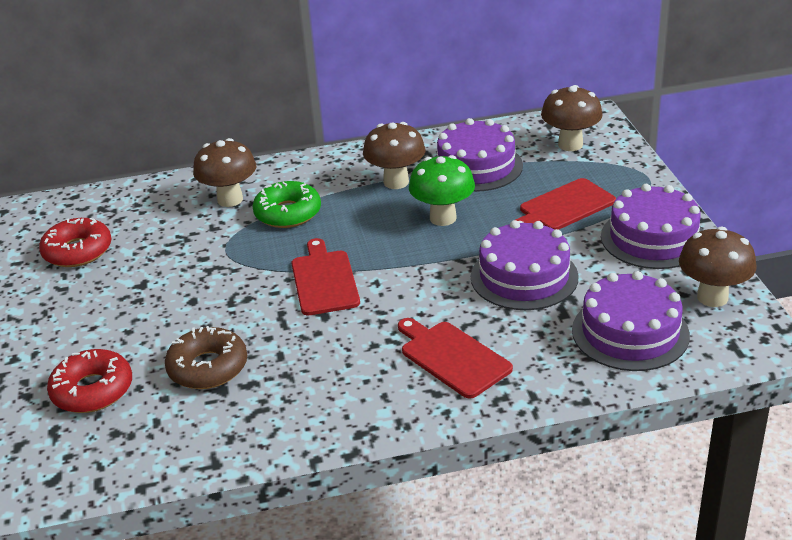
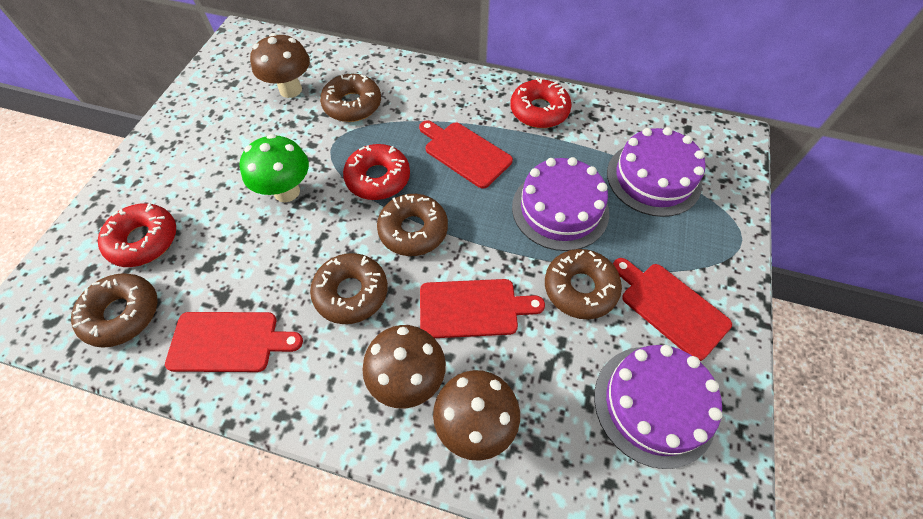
brown donut: [165,326,247,389] = 1 -> [71,273,158,348] [310,253,388,324] [320,74,381,122] [377,194,448,256] [545,249,622,319] = 5
brown mushroom: [193,138,256,207] [363,122,425,189] [541,85,603,151] [679,227,757,307] = 4 -> [250,33,310,98] [362,325,446,408] [433,370,520,461] = 3
green donut: [252,181,321,228] = 1 -> none = 0
purple cake: [435,118,523,192] [471,220,579,310] [572,271,690,371] [601,184,703,269] = 4 -> [512,157,609,251] [594,345,722,469] [607,127,705,217] = 3
red cutting board: [292,238,360,315] [398,318,513,399] [516,178,616,230] = 3 -> [165,312,303,372] [419,120,513,189] [420,279,545,338] [613,258,732,361] = 4
red donut: [39,218,112,267] [47,349,132,413] = 2 -> [98,203,176,267] [343,144,410,200] [510,78,572,128] = 3

